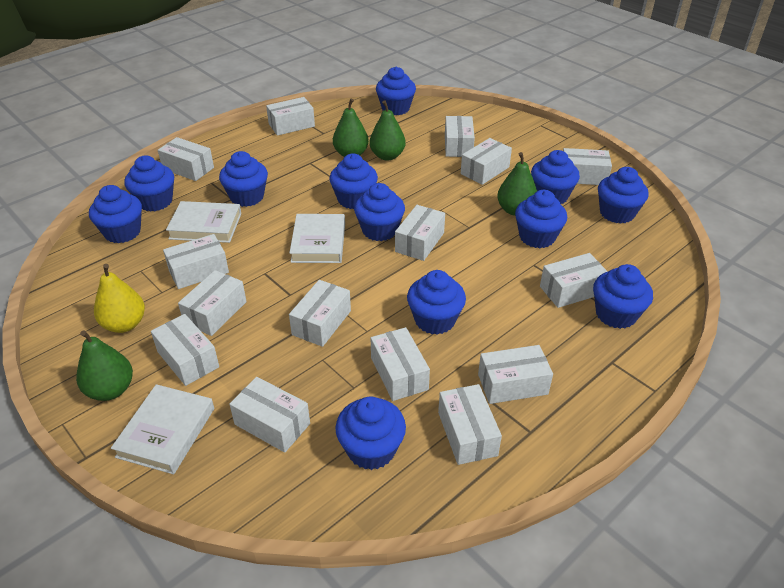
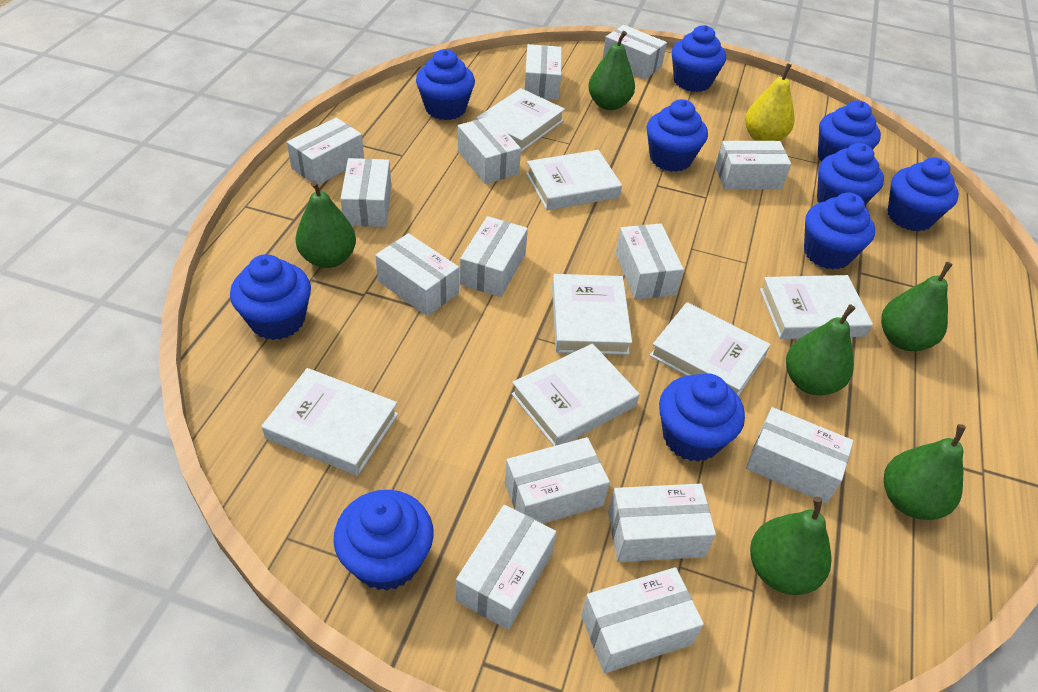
blue cupcake: [89,185,142,243] [124,156,174,212] [219,151,268,207] [329,154,378,209] [335,396,406,470] [354,183,405,241] [376,67,416,115] [407,270,466,335] [515,190,567,248] [531,150,580,204] [593,264,653,329] [598,167,649,224] = 12 -> [230,254,311,340] [333,490,434,591] [416,49,475,120] [647,99,708,172] [659,373,745,462] [672,25,726,92] [804,192,875,270] [817,143,884,205] [818,101,881,161] [888,157,959,231] = 10
green pear: [76,330,133,401] [333,99,369,157] [369,101,406,160] [497,152,537,216] = 4 -> [295,181,356,268] [588,31,635,110] [750,497,832,595] [786,304,856,395] [881,262,953,351] [884,424,966,520] = 6
white book: [111,384,214,474] [166,201,241,243] [289,214,345,263] = 3 -> [262,368,398,476] [476,88,565,152] [511,343,639,446] [526,150,622,210] [552,274,632,355] [650,302,771,396] [760,275,873,339] = 7
white box: [151,314,219,386] [158,137,214,181] [163,234,229,289] [178,270,247,336] [230,377,310,453] [266,97,315,136] [289,280,351,347] [371,327,430,401] [395,205,445,261] [438,384,502,465] [445,116,475,157] [461,138,512,185] [478,345,553,404] [540,253,608,308] [563,148,612,185] = 15 -> [287,118,364,185] [341,158,391,227] [375,233,459,316] [456,505,556,630] [458,116,521,184] [460,216,528,297] [505,437,610,524] [524,44,562,100] [581,567,704,673] [602,25,667,79] [608,484,716,562] [616,223,684,300] [715,141,791,189] [746,407,853,503] = 14

